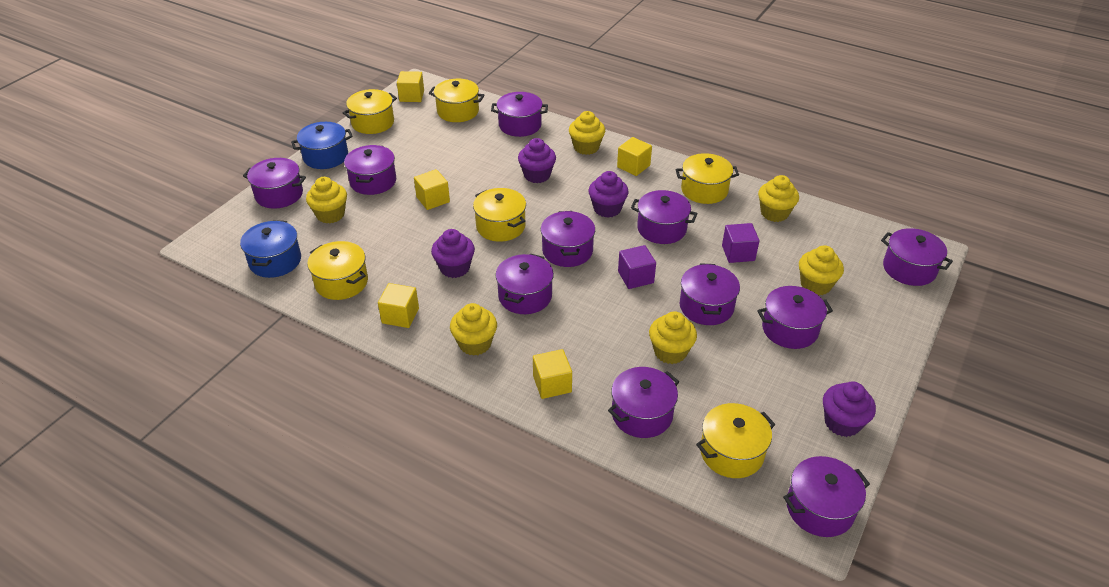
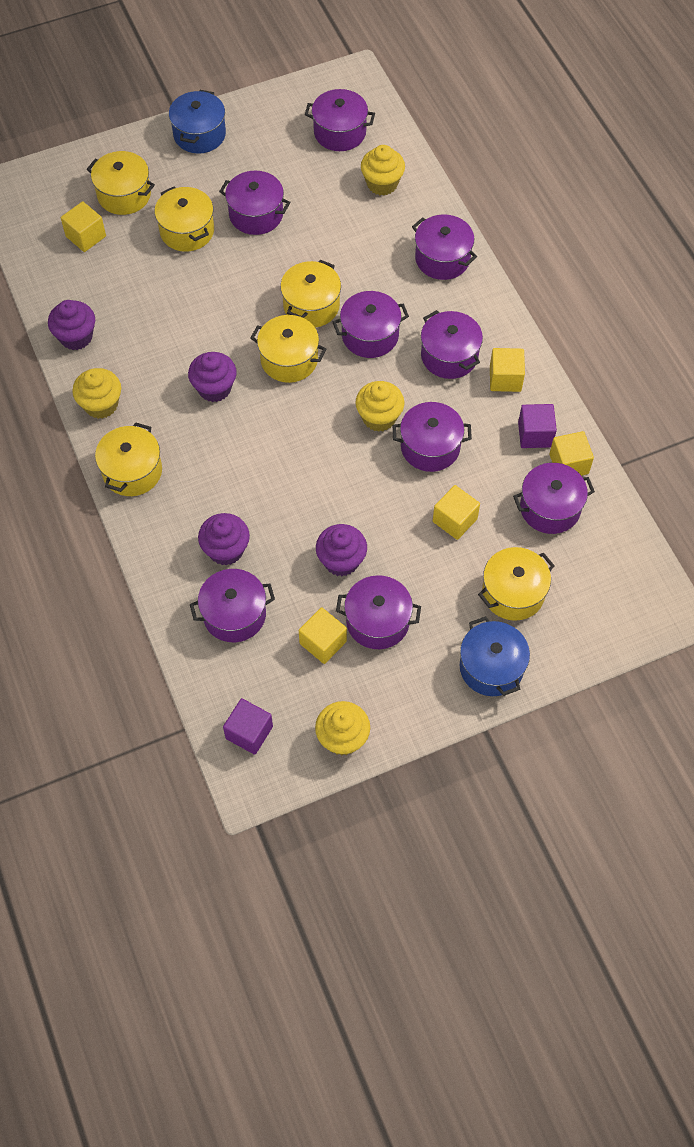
purple pot: [243,158,306,209] [344,145,396,195] [491,92,548,137] [495,254,554,314] [541,211,595,267] [608,367,679,438] [631,190,698,244] [680,263,740,325] [757,286,833,349] [783,456,870,537] [881,228,953,286] = 11 -> [190,569,275,642] [219,171,290,235] [305,89,375,151] [333,291,409,358] [336,575,421,649] [393,402,472,472] [412,214,477,280] [421,310,483,379] [513,463,595,534] = 9
yellow cupcake: [306,177,347,224] [450,303,497,356] [569,111,605,155] [649,311,697,364] [758,175,799,222] [799,245,844,295] = 6 -> [72,368,121,419] [315,701,370,756] [356,381,405,432] [361,145,405,196] = 4

